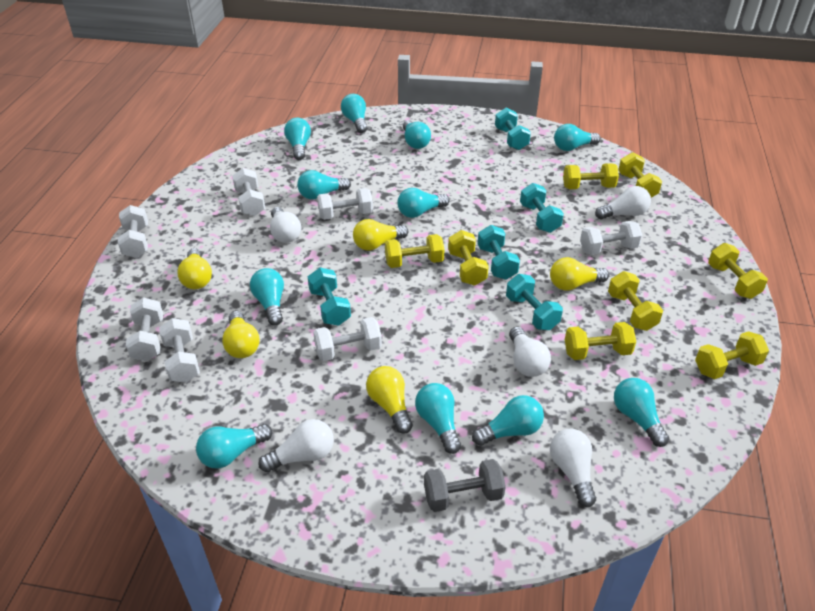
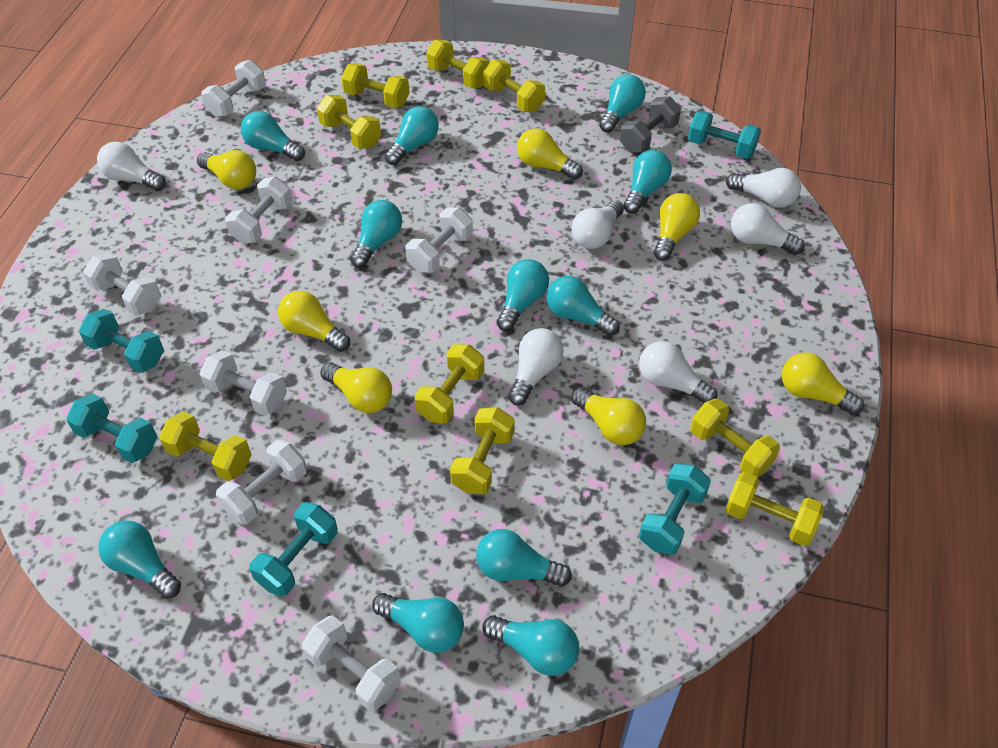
white light bulb: [259,419,334,472] [270,207,301,243] [509,327,551,377] [550,429,596,507] [595,186,651,219] = 5 -> [97,141,166,191] [508,328,564,406] [571,200,624,249] [639,341,717,404] [726,168,801,208] [731,203,805,255] = 6
yellow dumbbell: [385,234,445,268] [448,230,489,286] [563,163,619,189] [565,322,636,360] [608,271,663,331] [618,152,662,198] [695,331,769,379] [708,243,768,299] = 8 -> [159,411,252,481] [317,95,381,149] [341,63,409,108] [414,344,484,423] [426,40,489,88] [450,407,515,494] [483,59,545,112] [690,398,780,477] [725,472,824,546] = 9
yellow light bulb: [177,248,212,289] [222,311,260,358] [353,219,408,251] [366,366,413,434] [550,257,609,291] = 5 -> [197,150,256,189] [278,291,350,352] [320,362,392,413] [517,128,583,180] [571,387,646,445] [654,193,700,261] [782,353,864,415] = 7

